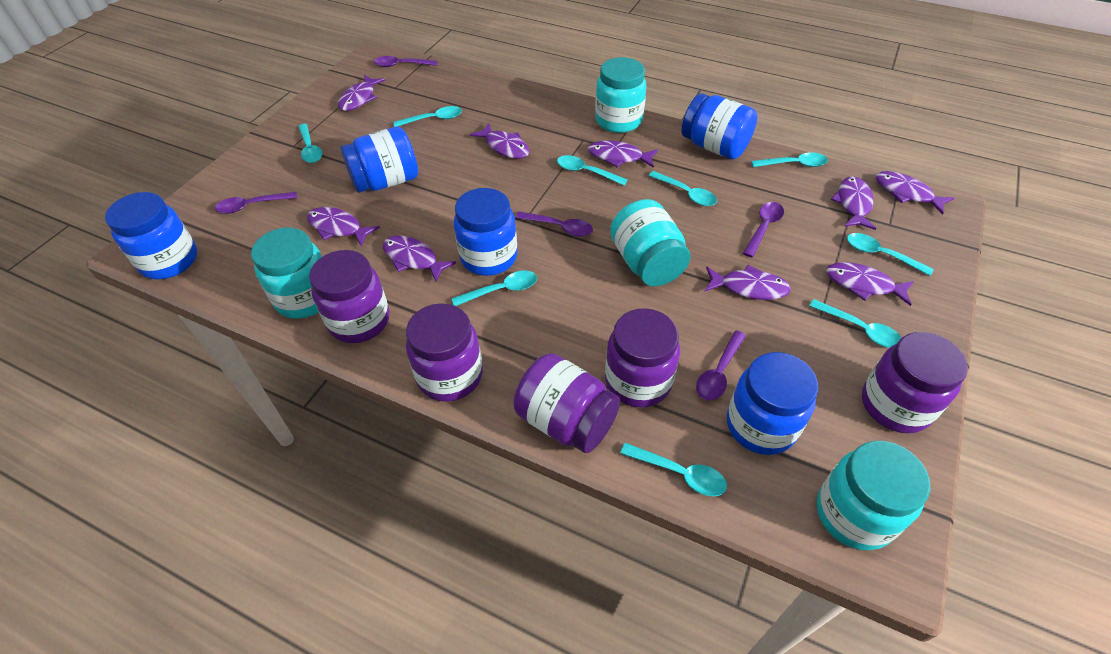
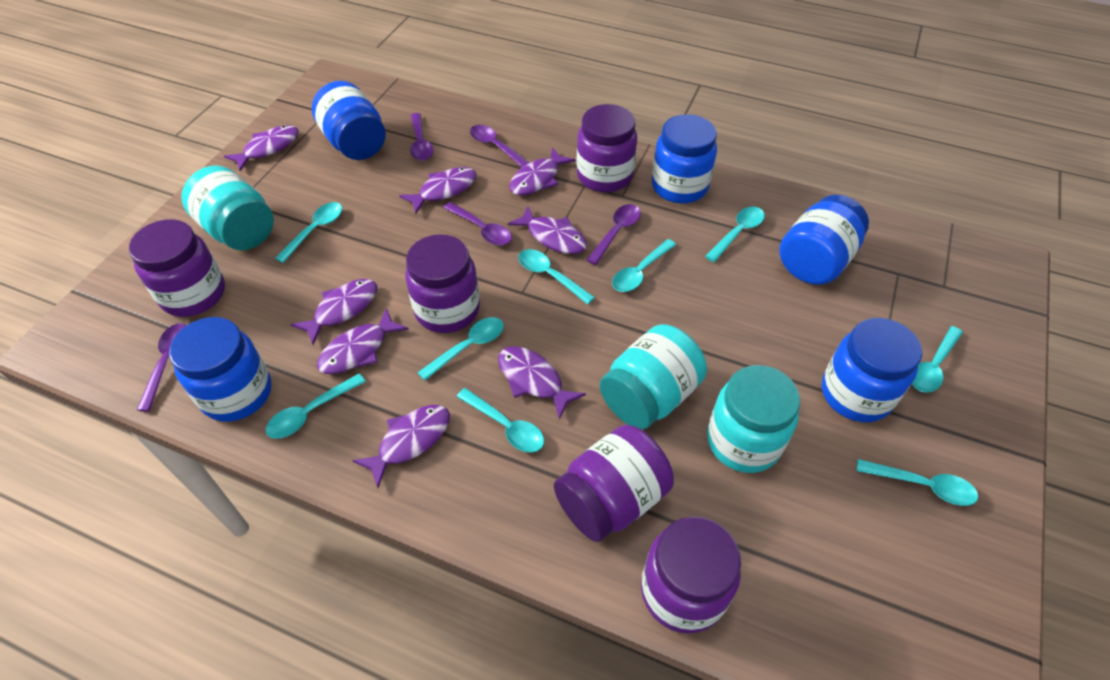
purple fish: [307,207,380,247] [338,75,385,111] [383,235,456,282] [470,123,529,159] [588,140,658,168] [704,265,791,300] [826,262,914,306] [831,176,876,230] [876,171,954,215] = 9 -> [224,125,299,171] [290,279,377,345] [317,308,409,374] [352,405,450,488] [399,167,477,213] [498,346,586,420] [508,206,587,254] [509,147,575,195] = 8
turquoise jar: [251,228,322,319] [595,57,647,133] [610,199,691,286] [817,441,931,550] = 4 -> [182,165,274,250] [600,324,707,430] [707,365,800,473] = 3

